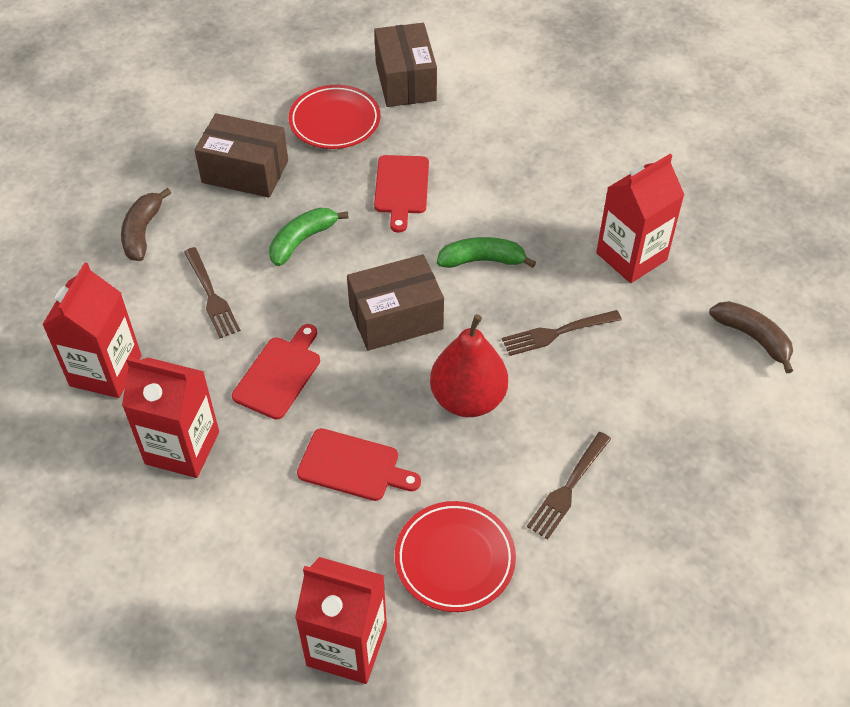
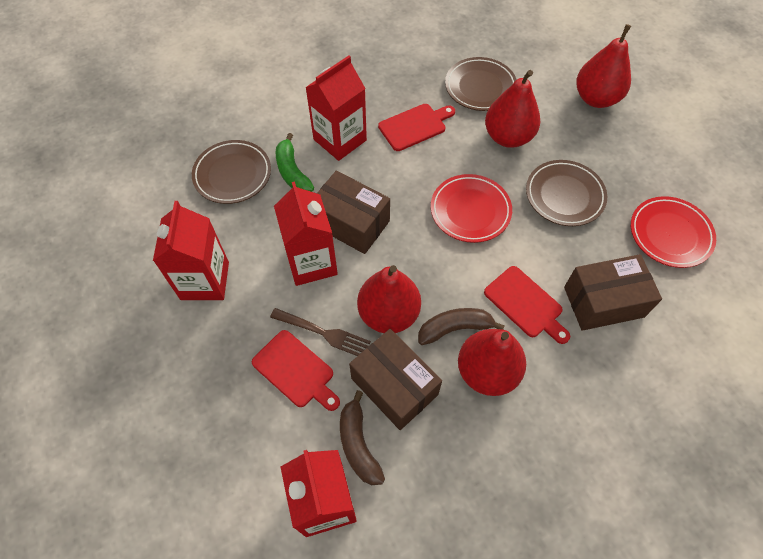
brown fork: [184,247,241,338] [502,310,622,356] [527,432,611,539] = 3 -> [270,308,371,356] = 1
brown plate: none = 0 -> [192,140,271,204] [445,57,517,111] [526,160,607,226] = 3
green banana: [269,208,349,266] [437,237,536,268] = 2 -> [276,133,314,192] = 1
red pear: [430,314,508,417] = 1 -> [357,265,421,333] [458,329,526,396] [485,70,540,148] [576,24,631,108] = 4

